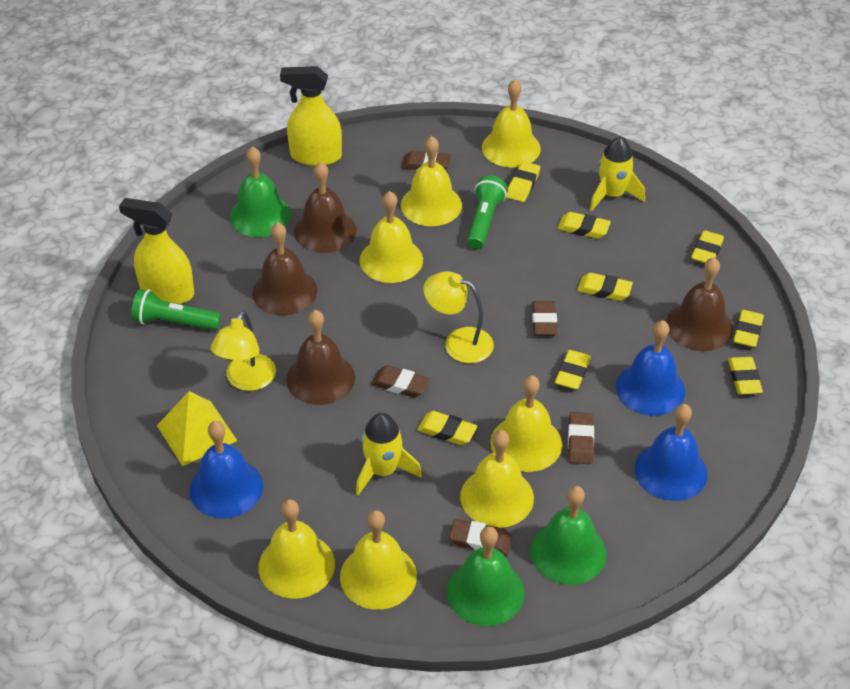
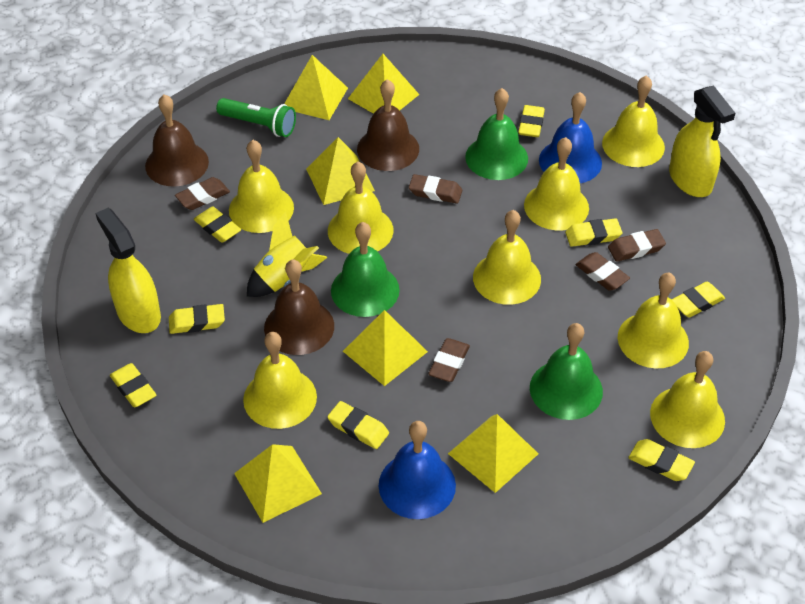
blue bell: [190,421,263,519] [616,320,685,416] [635,404,708,501] = 3 -> [379,421,456,519] [539,92,602,183] = 2
brown bell: [252,222,317,315] [286,310,355,405] [294,162,357,253] [666,257,733,351] = 4 -> [145,94,209,187] [264,259,334,355] [357,79,419,171] = 3
green flashlight: [131,289,221,330] [467,175,507,249] = 2 -> [216,98,296,137] = 1
yellow bell: [258,499,335,599] [340,510,417,610] [360,191,423,283] [401,136,462,226] [460,430,534,528] [482,79,541,168] [491,375,562,472] = 7 -> [229,140,294,233] [243,332,317,429] [328,161,394,254] [473,210,541,305] [524,137,589,230] [602,75,665,167] [618,273,689,368] [650,351,725,448] = 8
yellow lamp: [211,311,276,391] [423,271,494,363] = 2 -> none = 0
yellow pyramid: [157,391,237,466] = 1 -> [234,444,322,523] [284,55,348,120] [306,137,375,205] [343,310,428,386] [348,54,420,114] [448,414,538,493] = 6
yellow rocket: [356,413,422,495] [590,137,645,211] = 2 -> [247,212,327,297] = 1

